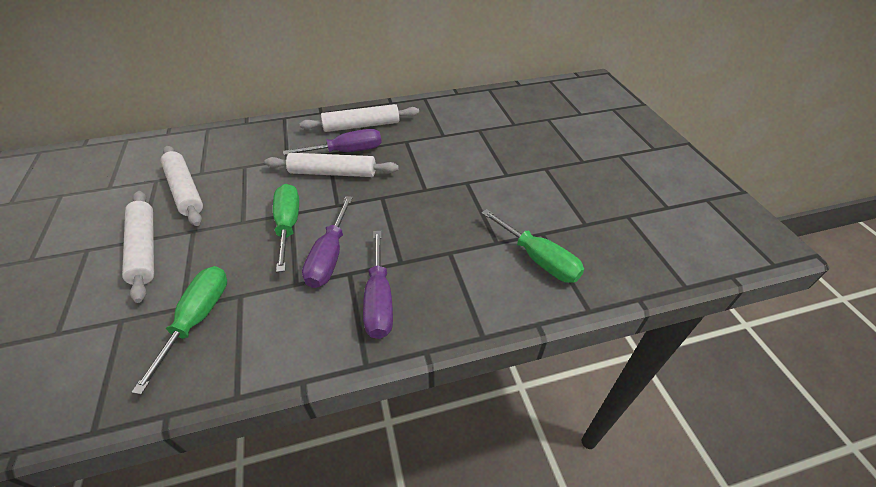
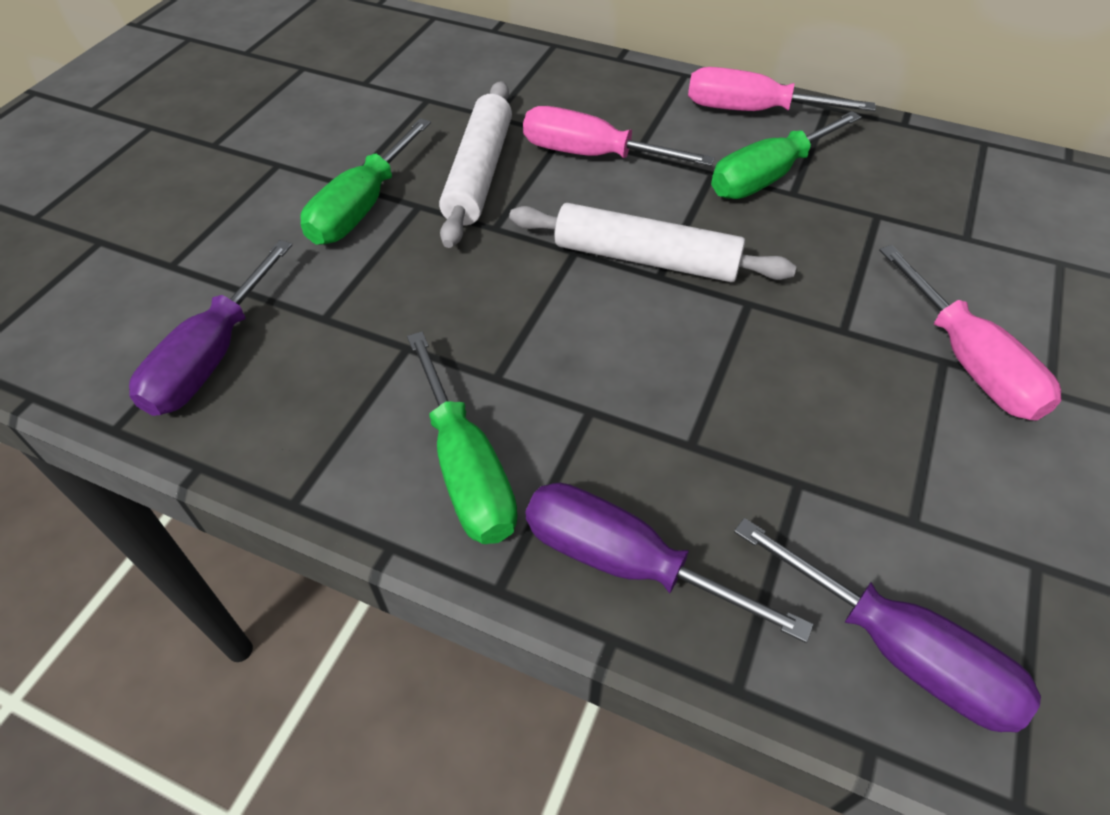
pink screwdriver: none = 0 -> [523,106,715,166] [688,67,875,111] [879,245,1061,421] = 3
white rolling pin: [122,191,154,303] [161,146,203,226] [264,153,399,177] [300,104,419,132] = 4 -> [439,81,512,248] [509,203,797,282] = 2

